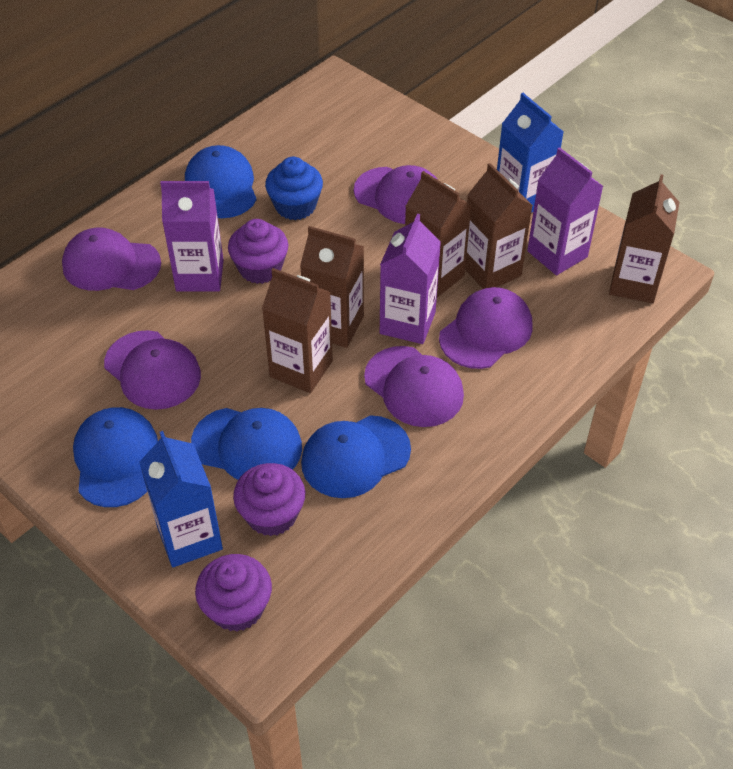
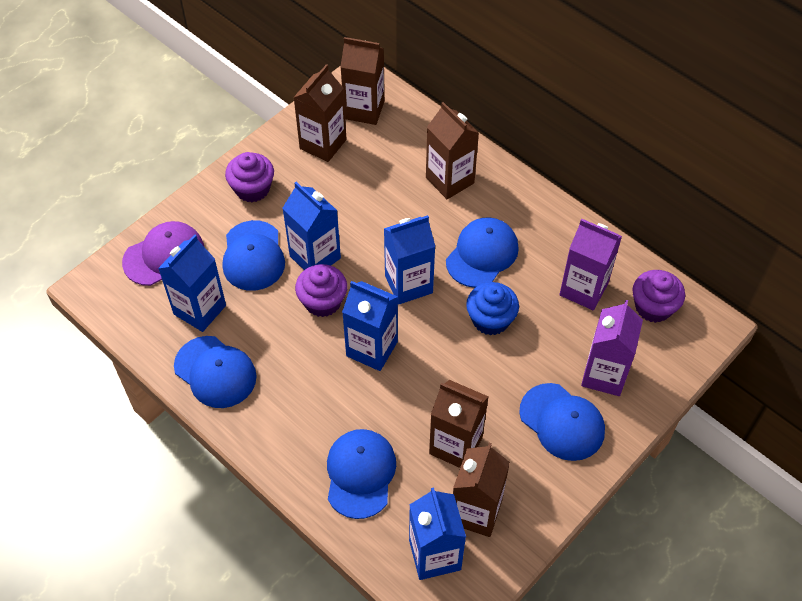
blue cap: [73,407,158,507] [185,145,257,218] [191,408,302,480] [301,415,411,498] = 4 -> [174,336,257,408] [223,220,285,291] [327,429,396,519] [446,217,519,288] [519,383,605,461] = 5
blue carton: [139,431,223,567] [497,93,564,213] = 2 -> [158,234,226,332] [282,182,341,270] [342,281,398,371] [384,215,435,304] [409,487,466,580] = 5
purple cap: [62,228,161,291] [104,330,201,410] [354,165,438,224] [364,346,464,427] [439,287,532,369] = 5 -> [122,221,204,286] = 1
purple carton: [160,181,224,292] [380,213,441,344] [527,147,604,275] = 3 -> [559,218,622,310] [581,300,643,396] = 2

